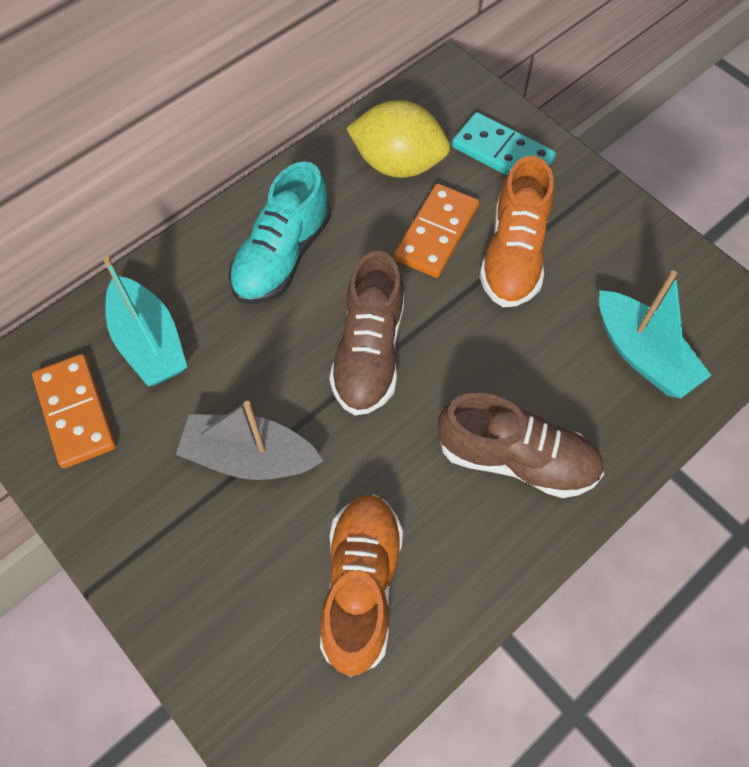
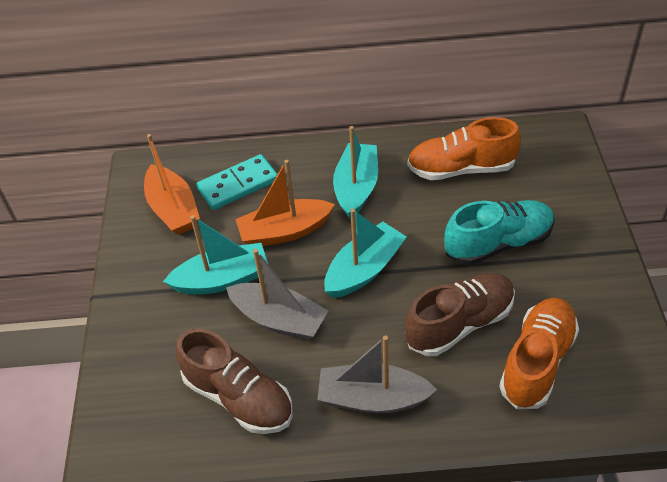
grey boat: [176,401,323,480] = 1 -> [226,249,328,340] [317,335,437,413] = 2
orange boat: none = 0 -> [144,134,200,235] [235,160,335,246] = 2
orange domino: [32,354,116,468] [394,183,479,278] = 2 -> none = 0
turquoise boat: [103,256,187,387] [599,270,711,398] = 2 -> [163,215,268,295] [324,209,407,298] [333,126,378,219] = 3
yellow lemon: [346,100,450,178] = 1 -> none = 0

